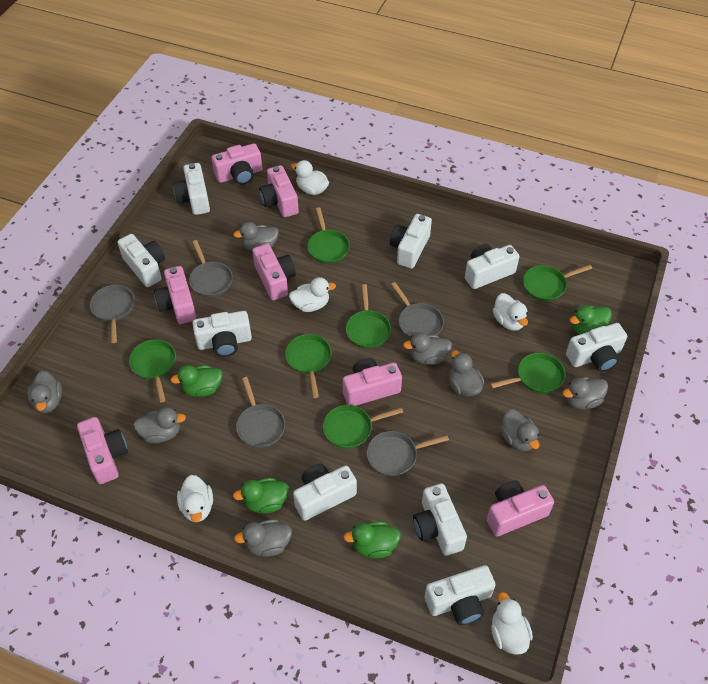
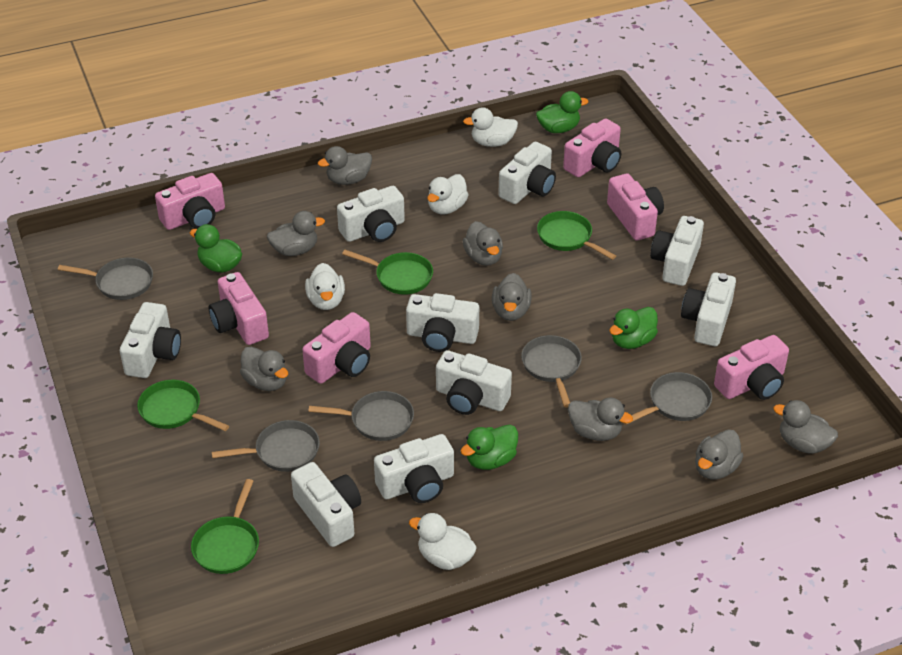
green pan: [129,339,176,402] [285,334,332,398] [307,207,350,264] [323,405,403,449] [346,284,391,349] [490,353,565,393] [523,265,592,301] = 7 -> [137,380,229,431] [191,479,259,574] [342,250,433,295] [537,211,616,260] = 4
pink camera: [77,417,128,484] [154,266,196,324] [212,143,262,185] [252,244,296,300] [259,165,299,217] [343,358,402,406] [487,480,554,536] = 7 -> [155,173,225,230] [209,272,269,345] [302,312,371,384] [563,118,621,177] [607,174,664,241] [714,335,789,400] = 6
white duck: [177,475,213,522] [289,277,336,312] [291,160,329,195] [491,592,533,655] [493,293,528,331] = 5 -> [305,263,345,310] [409,513,477,570] [427,174,469,214] [463,107,518,147] = 4

